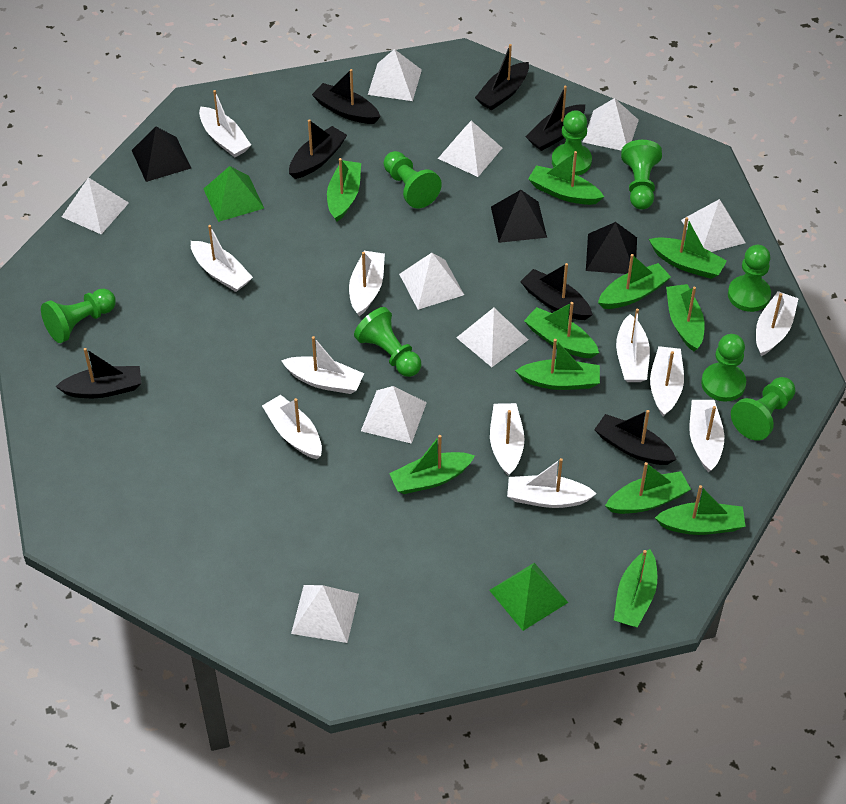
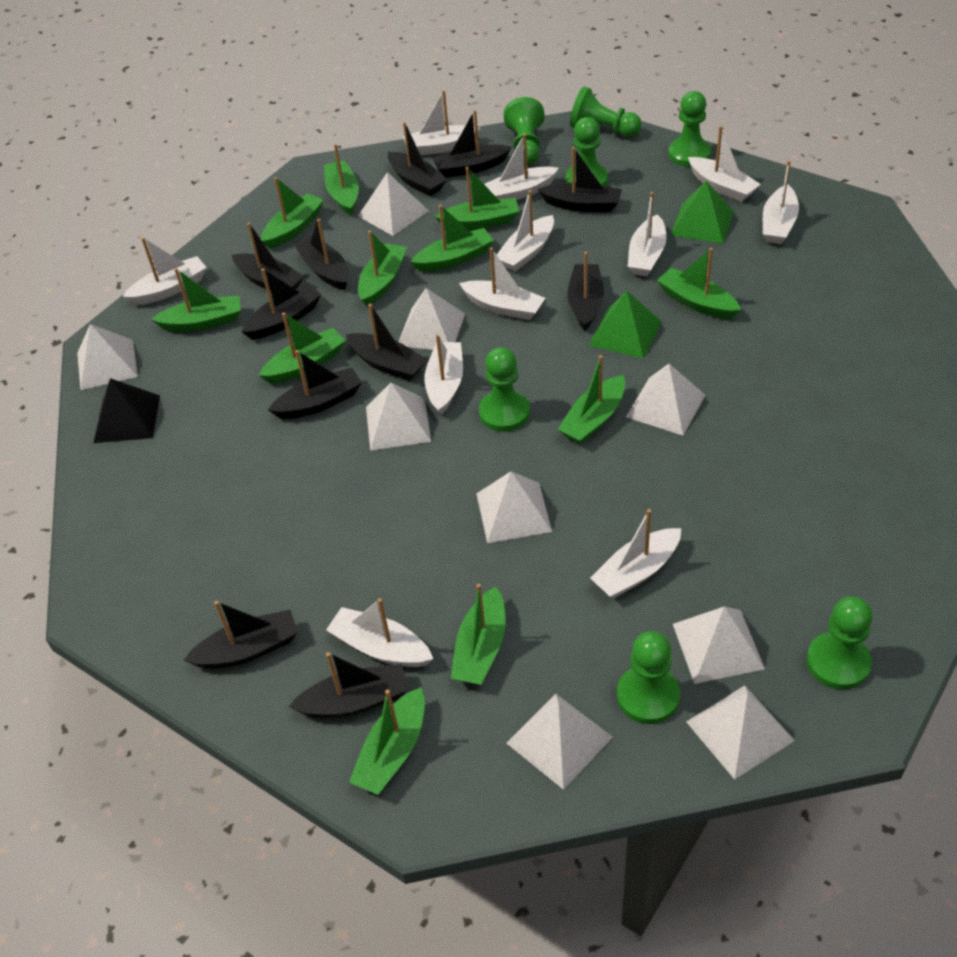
black boat: [55,348,142,398] [289,119,347,179] [312,69,381,124] [475,44,529,111] [520,263,593,320] [525,86,585,151] [594,410,677,465] = 7 -> [184,601,298,669] [232,223,304,289] [241,268,322,340] [268,350,362,419] [289,652,408,718] [294,219,349,290] [346,304,427,381] [388,122,447,196] [433,110,512,178] [538,147,622,212] [567,252,604,330] = 11
black pyramid: [132,127,191,182] [491,190,547,243] [586,222,637,274] = 3 -> [94,378,160,443] = 1
green pawn: [41,289,116,343] [354,307,421,377] [384,151,442,208] [552,110,592,176] [621,140,662,209] [701,334,746,402] [728,245,771,312] [731,377,795,441] = 8 -> [479,347,530,432] [504,97,545,165] [566,117,608,186] [570,86,642,137] [617,631,680,724] [668,91,711,167] [806,596,873,690] = 7

